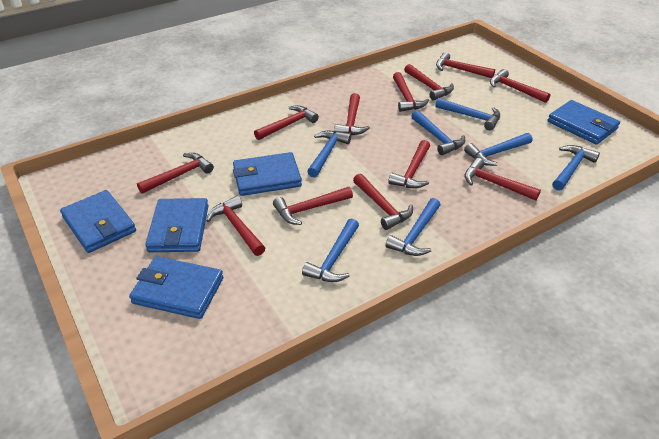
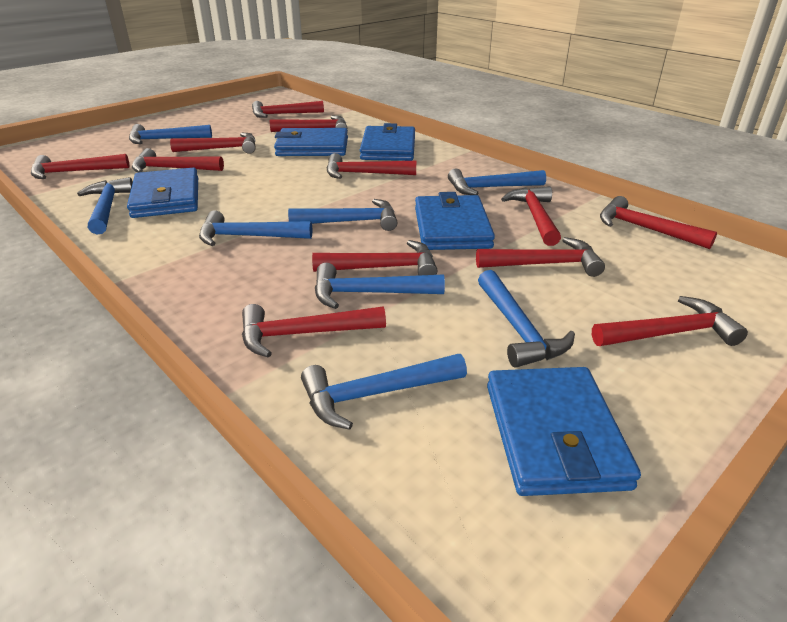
blue hammer: [302,218,359,282] [307,131,351,178] [386,198,440,256] [411,110,465,155] [435,98,500,130] [464,133,532,166] [552,145,600,191] = 7 -> [77,177,133,235] [129,124,212,144] [199,210,312,246] [288,199,398,231] [301,354,467,430] [315,263,445,309] [448,169,546,195] [478,270,575,368] = 8

